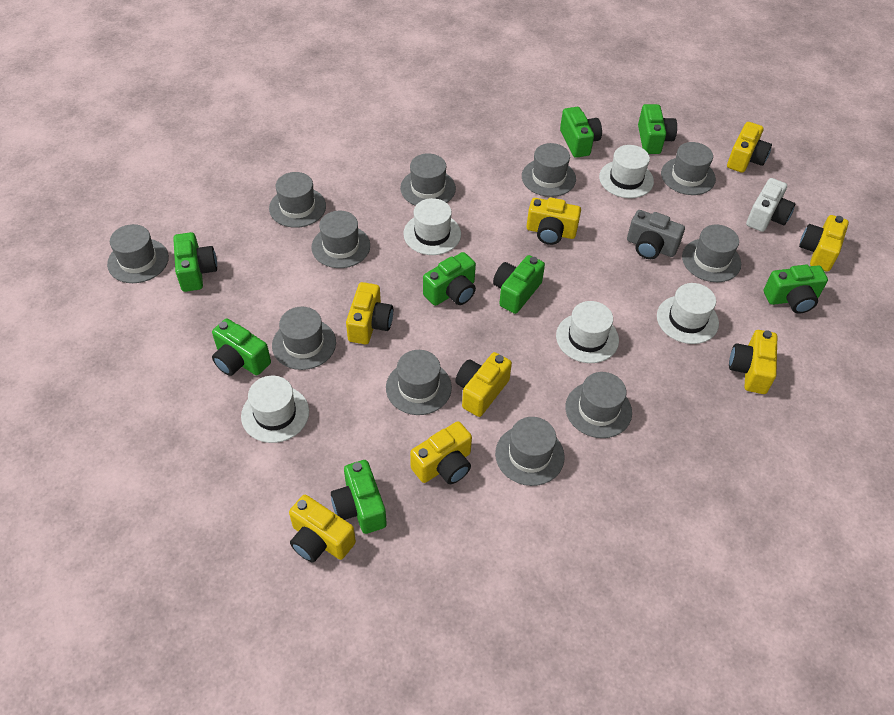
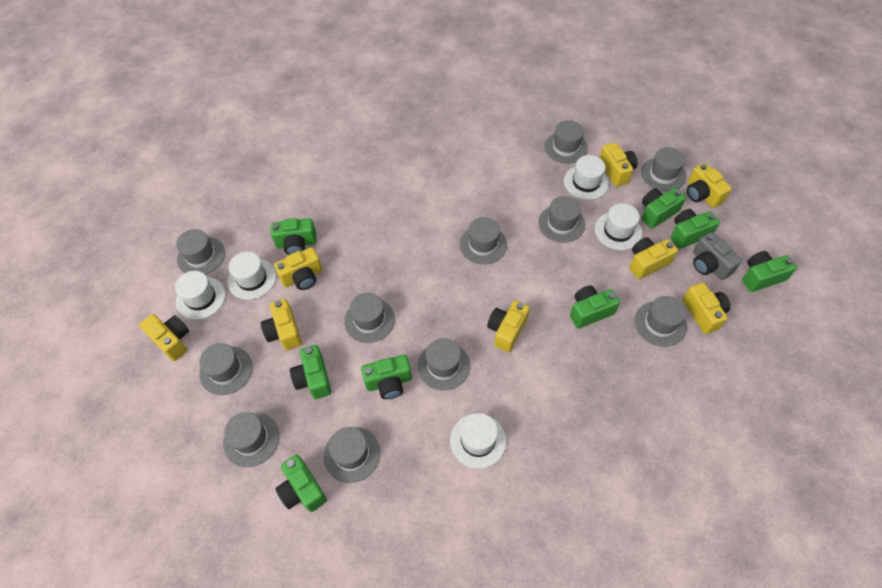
white camera: [746,178,795,232] = 1 -> none = 0

